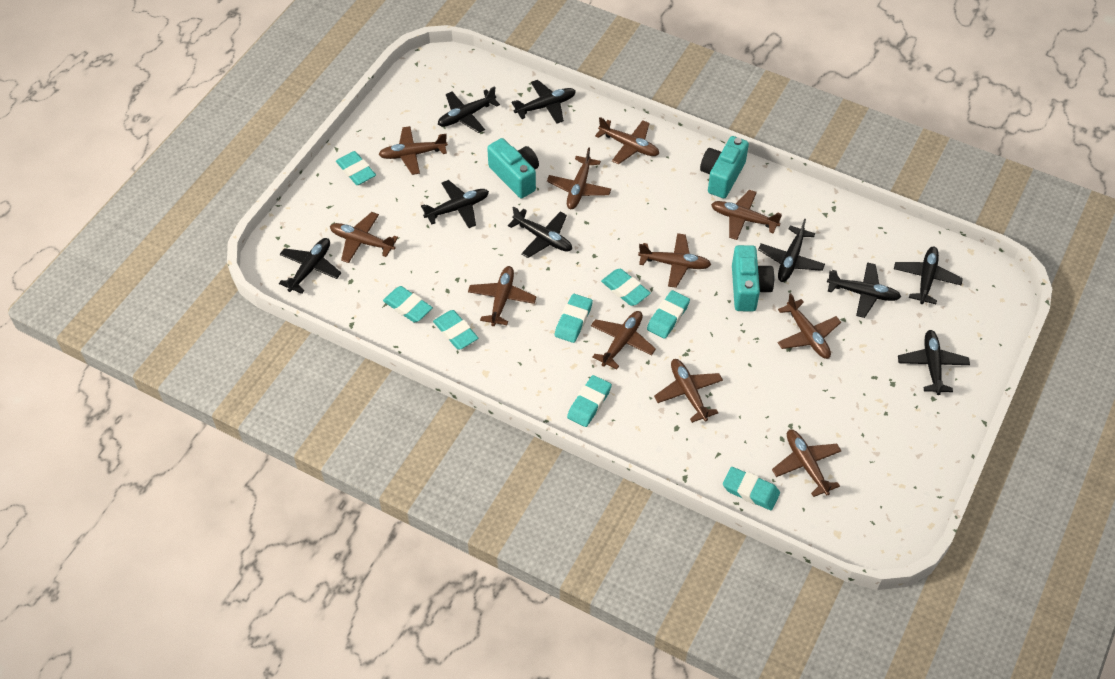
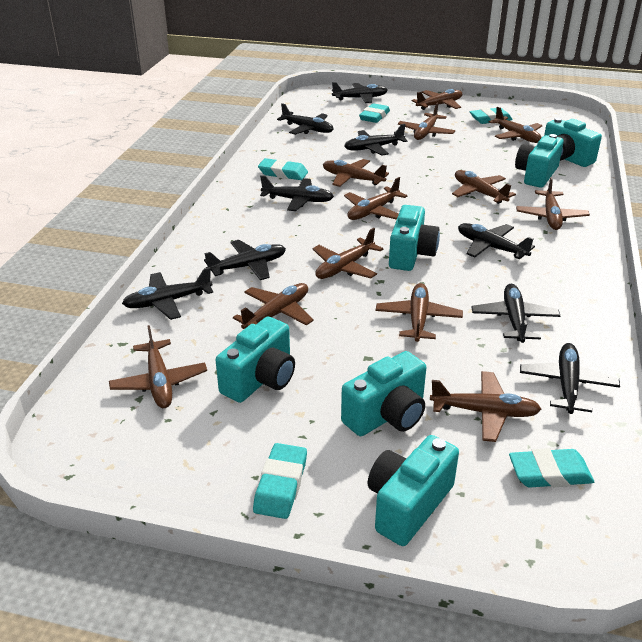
brown plane: [330,212,398,263] [378,126,448,175] [468,266,537,326] [547,147,611,209] [591,311,656,369] [595,117,659,164] [638,233,711,288] [654,359,723,423] [711,190,782,240] [772,429,841,497] [777,293,841,359] = 11 -> [109,325,207,408] [233,283,314,329] [312,228,383,279] [323,159,389,187] [344,177,408,220] [376,283,463,342] [398,103,455,140] [412,89,462,110] [430,371,541,442] [452,170,516,204] [489,107,543,143] [516,177,590,230] = 12
turquoise camera: [487,138,539,198] [700,136,749,198] [732,245,774,311] = 3 -> [216,316,295,403] [341,351,426,436] [368,435,459,546] [389,205,440,271] [515,134,564,188] [544,118,602,167] = 6
turquoise eraser: [336,151,376,185] [383,286,433,323] [433,310,478,350] [555,294,593,343] [567,375,612,427] [601,269,651,306] [647,290,690,339] [723,467,780,510] = 8 -> [253,443,307,519] [258,158,308,180] [359,103,390,123] [470,108,513,124] [509,448,594,487] = 5

